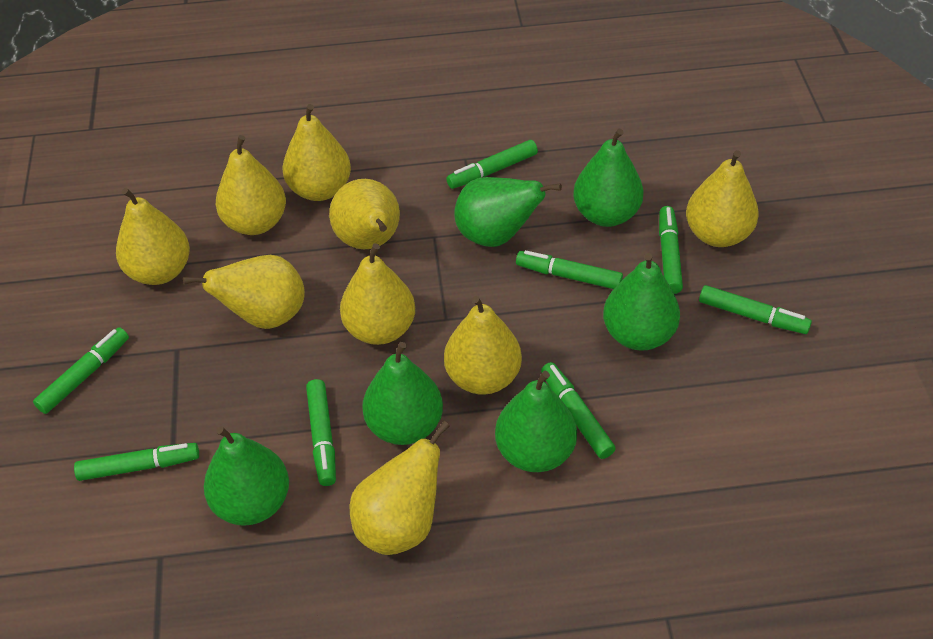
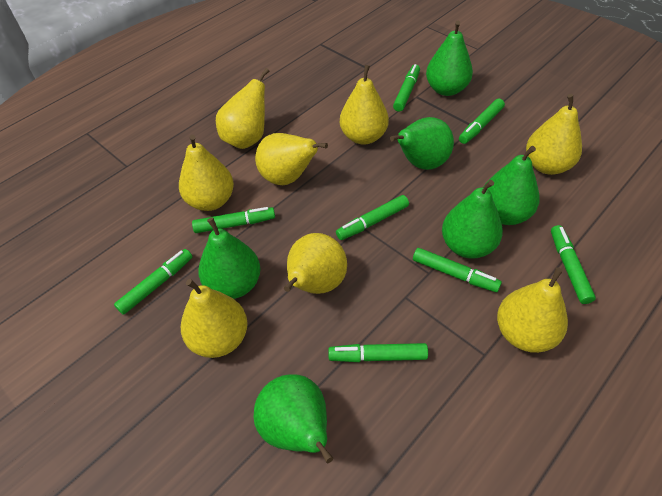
yellow pear: [116,188,190,285] [183,255,305,329] [216,135,286,235] [283,104,351,201] [329,179,400,249] [340,243,415,345] [349,421,450,555] [444,296,522,395] [686,150,759,247] = 9 -> [179,135,234,211] [181,279,248,358] [216,68,269,149] [255,133,328,185] [284,233,347,294] [340,65,389,144] [497,267,568,353] [526,94,582,175] = 8

